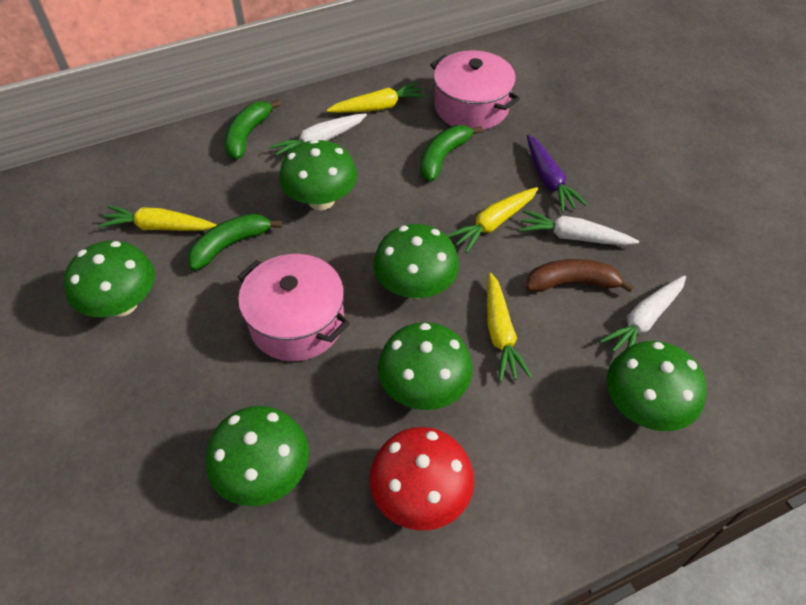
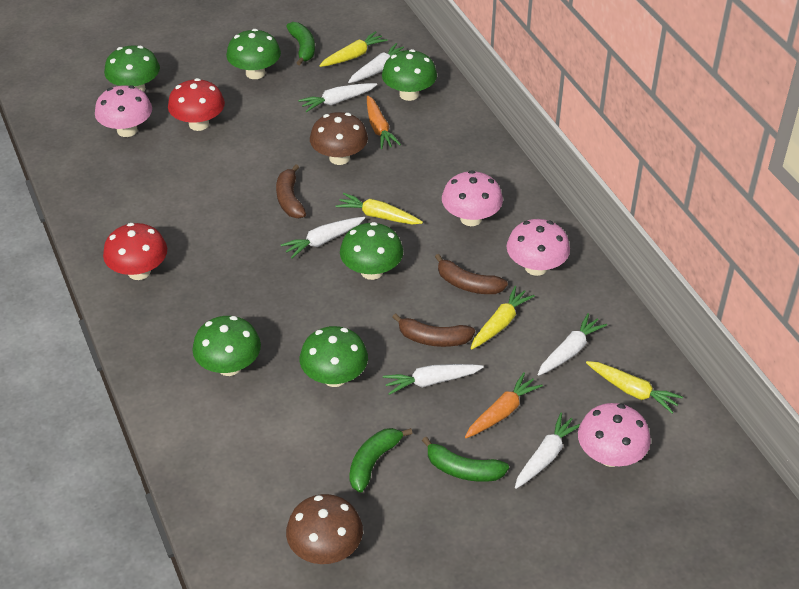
brown banana: [526,259,634,293] = 1 -> [276,164,306,218] [392,314,475,347] [435,254,508,294] = 3
brown mushroom: none = 0 -> [286,494,363,564] [310,112,368,165] = 2
orange carrot: none = 0 -> [367,96,401,149] [465,372,543,438] = 2
pink mushroom: none = 0 -> [95,85,152,137] [442,170,503,226] [507,219,570,276] [578,403,651,467] = 4
pink pot: [237,254,350,361] [430,50,520,130] = 2 -> none = 0
purple carrot: [527,135,587,212] = 1 -> none = 0
red mushroom: [370,427,474,531] = 1 -> [103,223,167,280] [168,78,225,131] = 2
white carrot: [270,113,367,162] [519,210,639,246] [600,275,686,352] = 3 -> [281,217,365,259] [298,83,377,112] [348,43,407,83] [383,364,484,395] [515,413,580,489] [538,313,607,376] = 6

